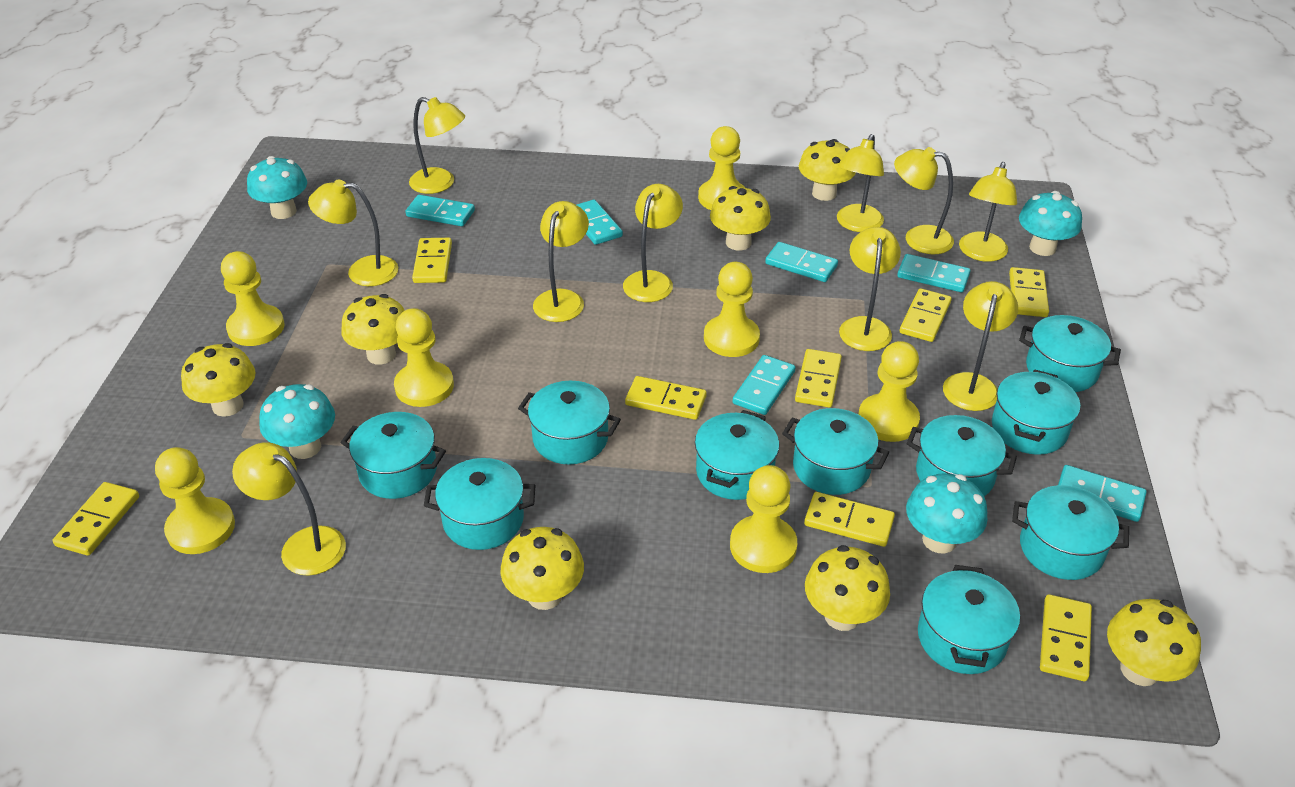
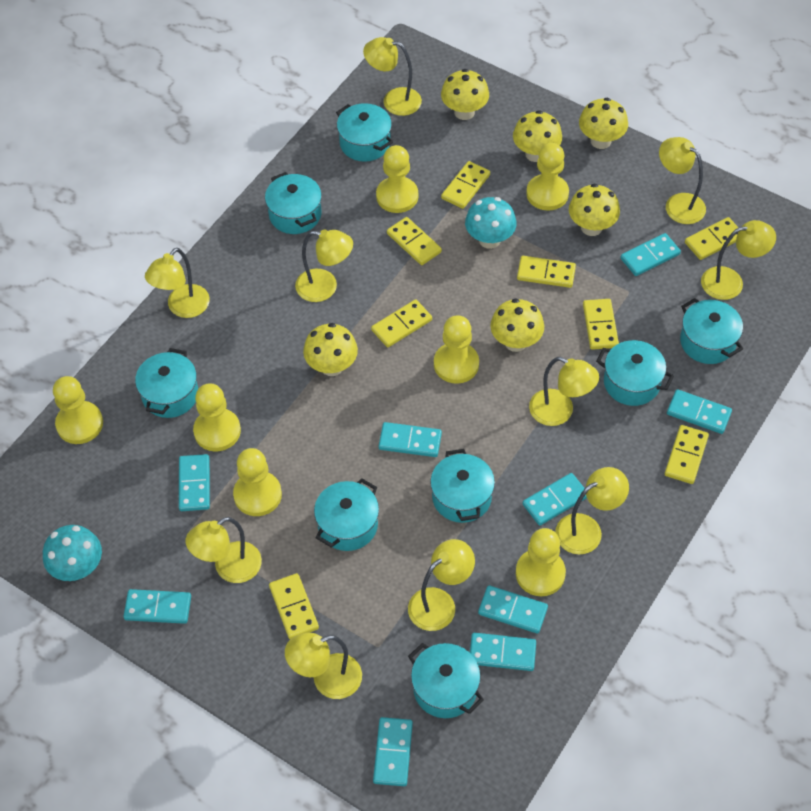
turquoise domino: [405,195,475,226] [577,200,623,245] [733,355,796,415] [765,242,838,282] [897,254,970,292] [1058,465,1147,522] = 6 -> [123,589,191,624] [179,454,210,511] [373,717,413,786] [379,422,442,457] [470,633,536,671] [478,585,548,634] [523,473,587,526] [621,233,681,276] [667,389,732,434] = 9
turquoise mushroom: [247,156,307,219] [259,384,335,459] [906,473,988,553] [1019,191,1082,256] = 4 -> [43,525,102,581] [465,197,516,249] = 2
turquoise pot: [340,412,446,499] [424,458,536,550] [518,381,621,464] [695,410,779,500] [782,408,889,495] [907,415,1017,496] [918,565,1020,674] [992,369,1080,455] [1012,485,1129,580] [1019,315,1121,392] = 10 -> [135,348,198,418] [265,172,322,234] [314,478,379,551] [336,103,393,162] [408,643,484,718] [430,449,495,523] [596,340,674,406] [680,298,743,364] = 8
yellow mushroom: [181,343,256,417] [341,294,405,365] [500,527,584,610] [710,186,771,250] [799,139,856,201] [805,545,890,631] [1107,599,1201,686] = 7 -> [303,323,358,376] [441,69,489,120] [490,298,544,352] [513,110,562,162] [569,184,620,236] [579,98,628,149] = 6

